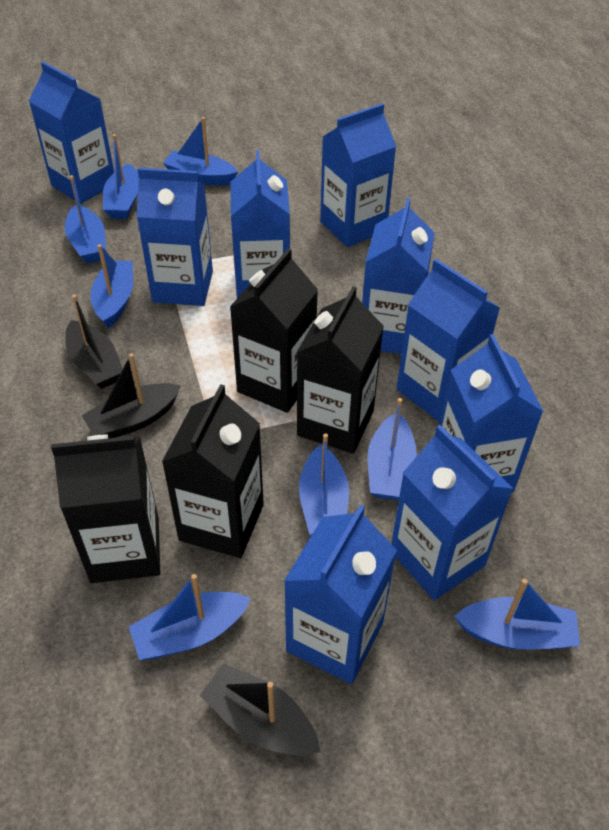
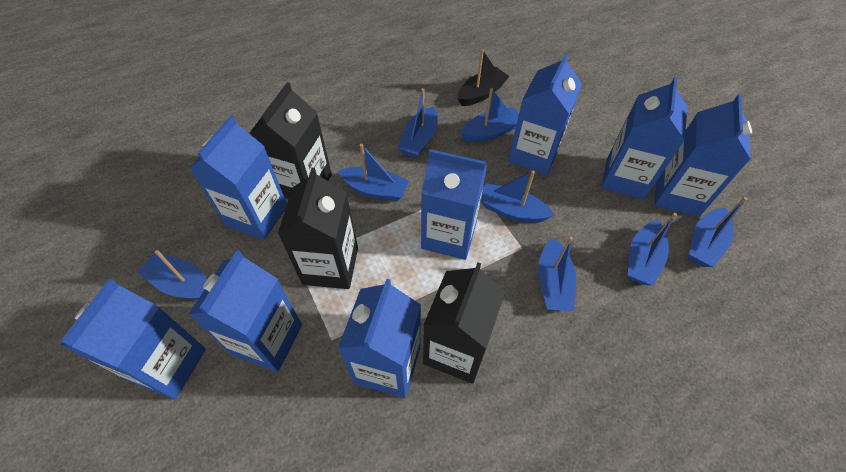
black boat: [65,295,123,389] [82,353,181,438] [200,663,321,756] = 3 -> [458,49,509,106] = 1
black carton: [51,435,160,583] [162,384,264,558] [230,248,318,413] [297,286,384,454] = 4 -> [249,82,332,199] [278,168,358,289] [423,262,505,384] = 3
blue carton: [29,62,114,204] [137,168,213,306] [231,150,290,298] [284,504,397,684] [320,103,396,247] [362,198,435,354] [391,425,514,600] [397,259,500,422] [440,334,544,493] = 9 -> [61,279,206,399] [188,250,302,372] [190,115,287,240] [338,279,421,398] [421,149,487,260] [508,53,582,175] [601,77,688,200] [654,94,752,217] = 8

